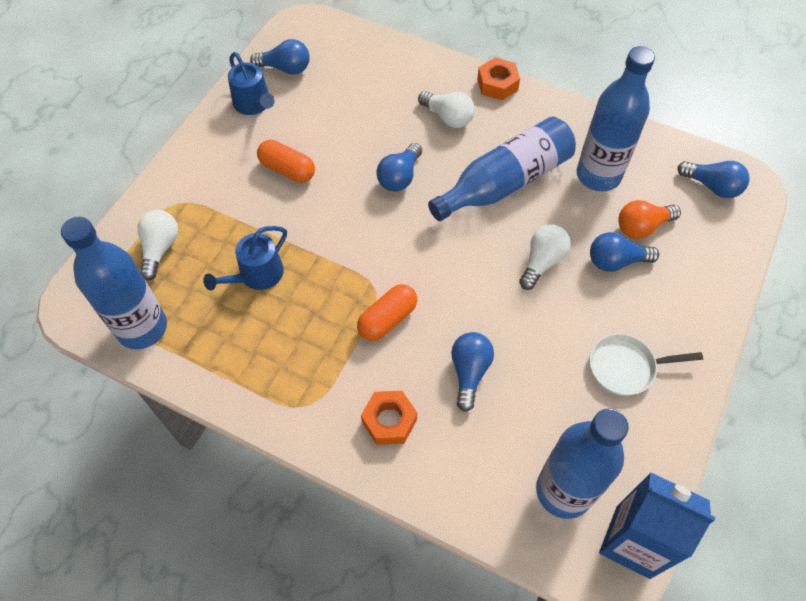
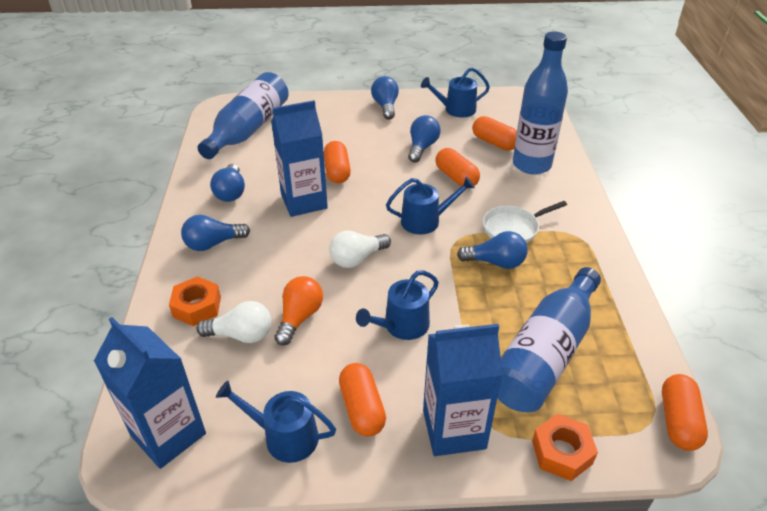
blue bottle: [61,217,167,349] [428,117,576,221] [536,409,629,519] [577,46,655,191] = 4 -> [198,72,289,159] [497,267,601,412] [513,31,568,175] = 3
blue carton: [599,472,716,579] = 1 -> [94,317,206,469] [271,100,328,217] [423,324,503,456] = 3
blue watering can: [203,226,287,291] [228,52,275,115] = 2 -> [216,381,336,463] [356,270,439,340] [386,177,475,235] [421,67,490,118] = 4
orange capsule: [257,140,315,183] [357,284,417,341] = 2 -> [324,141,351,183] [339,363,386,437] [435,148,480,186] [472,116,517,150] [662,374,708,451] = 5
white light bulb: [138,210,178,281] [418,91,475,128] [519,224,571,290] = 3 -> [196,301,271,343] [329,231,391,268] = 2

